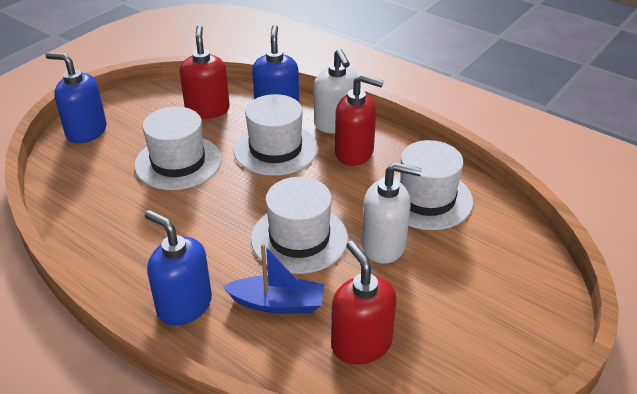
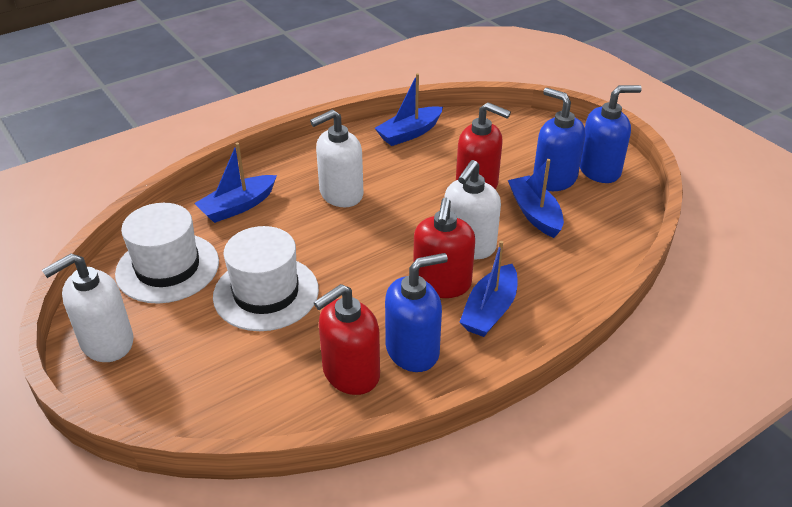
blue boat: [222,244,324,313] = 1 -> [194,143,277,223] [375,73,443,146] [460,241,518,337] [508,159,564,238] = 4
white hat: [135,107,222,190] [234,94,318,176] [251,177,348,274] [394,140,473,230] = 4 -> [115,203,219,304] [213,226,319,331] = 2
white soap dispenser: [314,48,358,133] [362,163,422,264] = 2 -> [42,254,133,362] [310,109,364,207] [444,160,501,259] = 3

